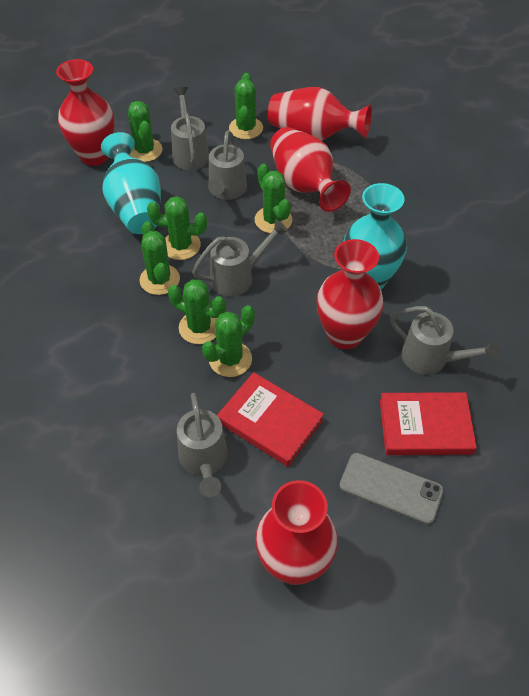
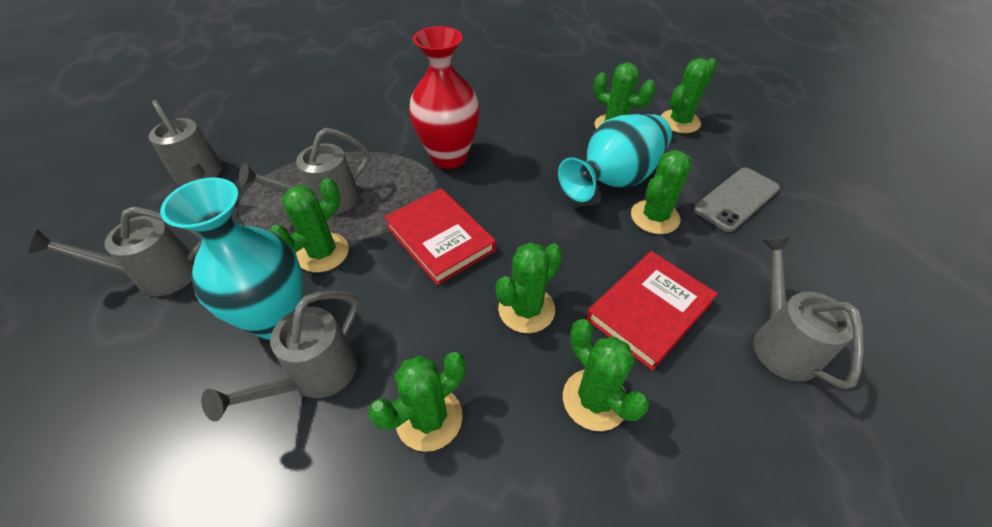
red vase: [56,59,115,166] [255,480,338,585] [268,87,372,141] [270,127,351,212] [317,239,384,349] = 5 -> [409,26,480,169] = 1

